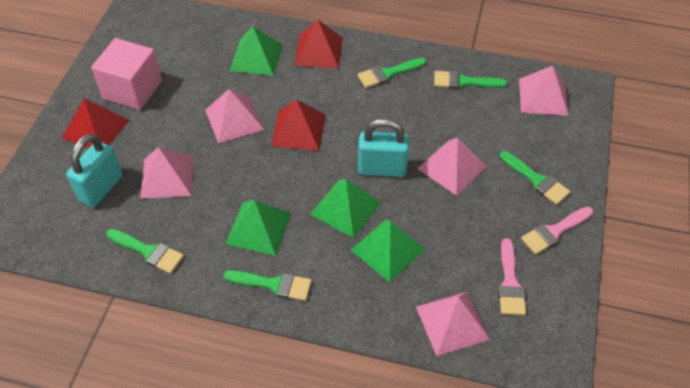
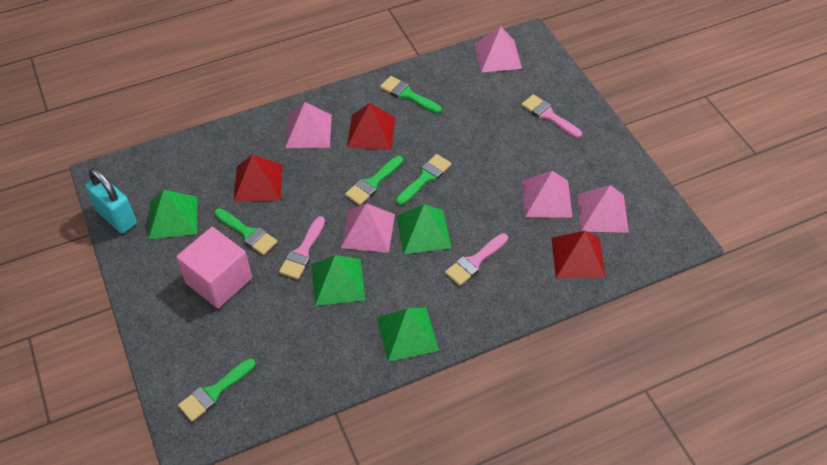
pink brush: [498,238,526,315] [521,207,593,255] = 2 -> [279,216,325,279] [445,233,508,286] [521,94,582,138] = 3
turquoise padlock: [66,133,122,207] [358,118,409,177] = 2 -> [85,168,137,233] = 1

